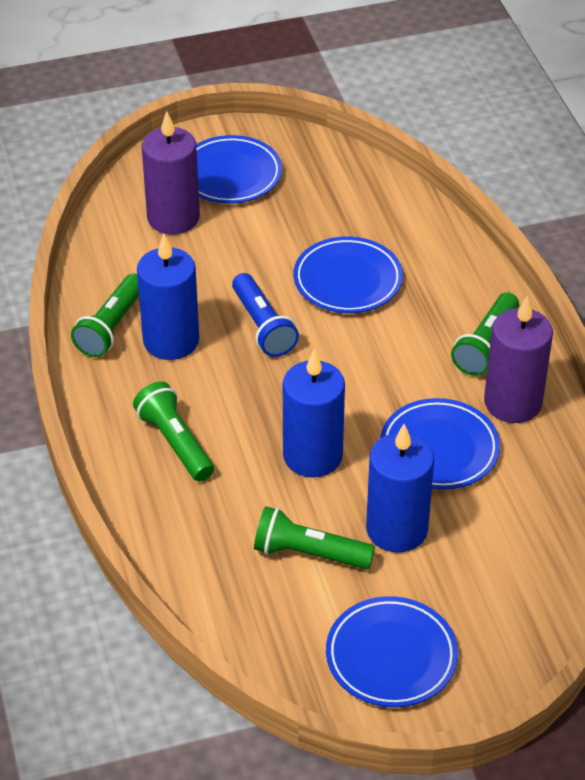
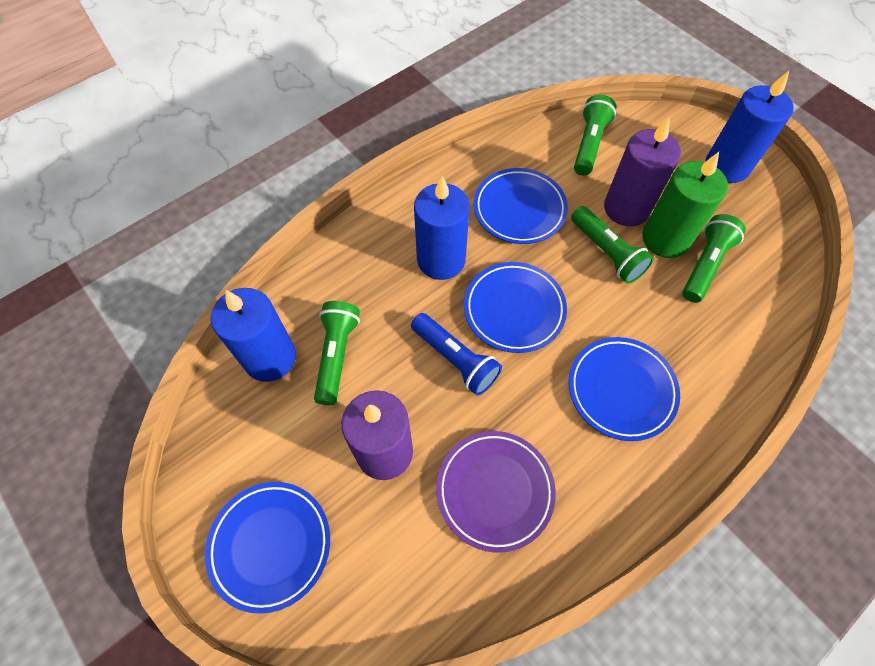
green candle: none = 0 -> [643,152,728,258] = 1
purple plate: none = 0 -> [436,431,556,553] = 1

